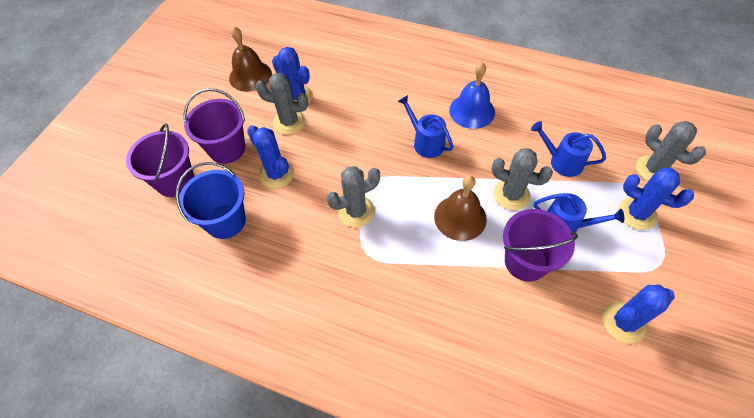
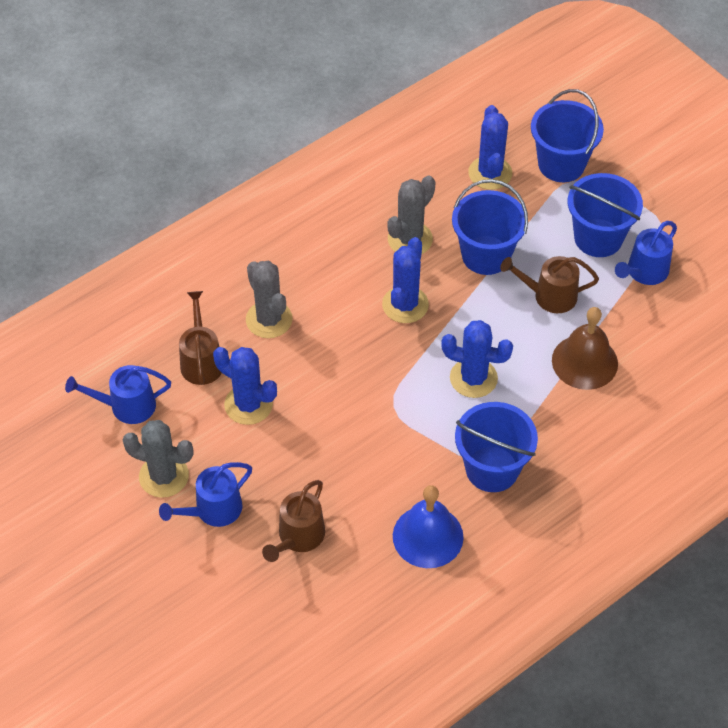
blue bucket: [176,162,246,239] = 1 -> [452,179,528,275] [455,402,538,492] [531,89,604,182] [568,173,643,257] = 4
brown bell: [229,26,272,92] [434,175,487,241] = 2 -> [552,307,618,390] = 1
brown watering can: none = 0 -> [179,291,222,385] [262,480,325,562] [500,256,599,313] = 3
grey cactus: [255,73,308,134] [326,166,380,227] [491,148,553,210] [636,121,706,181] = 4 -> [122,420,193,498] [246,261,293,338] [387,175,436,254] = 3
purple bucket: [126,123,194,197] [183,88,245,164] [503,209,578,282] = 3 -> none = 0

